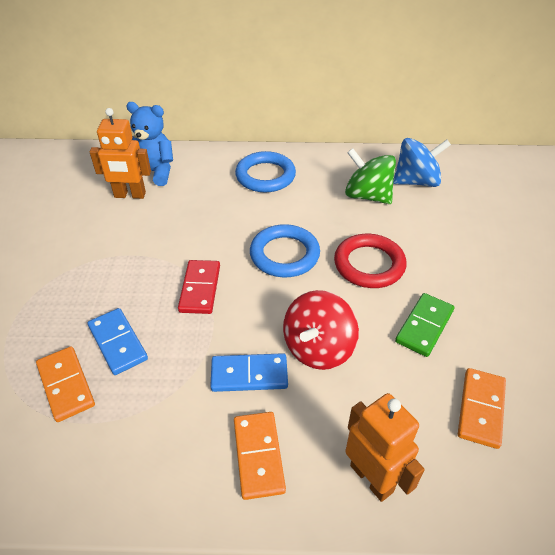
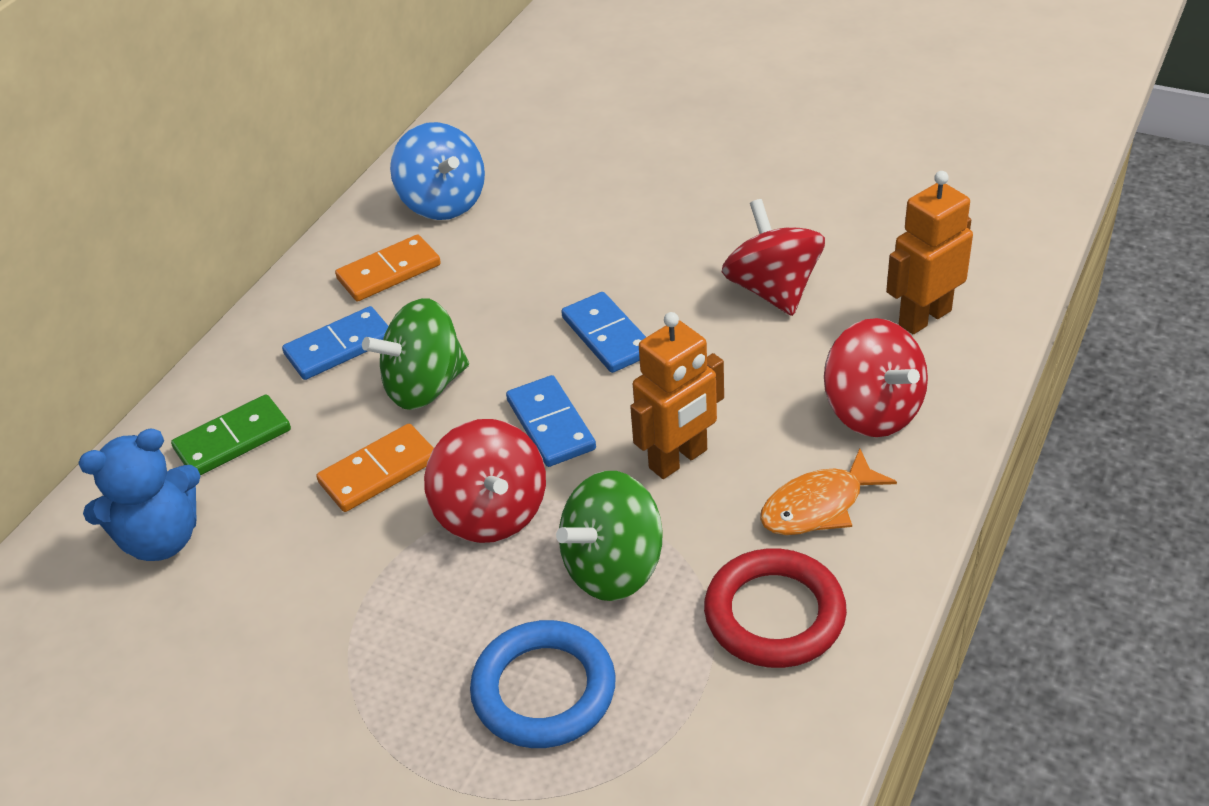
blue domino: [88,308,148,375] [210,353,288,392] = 2 -> [282,306,388,380] [506,375,596,467] [561,292,646,373] = 3
blue ring: [235,151,296,192] [250,224,320,277] = 2 -> [470,620,616,748] = 1
green spinning top: [345,148,396,204] = 1 -> [362,298,469,410] [556,471,663,601] = 2
orange domino: [36,346,95,422] [234,412,286,500] [458,368,506,449] = 3 -> [316,424,434,512] [335,235,441,301] = 2
orange fish: none = 0 -> [760,449,897,535] = 1
red domino: [178,260,220,314] = 1 -> none = 0
red spinning top: [283,290,359,370] = 1 -> [424,419,546,543] [722,199,825,316] [824,318,928,437] = 3

